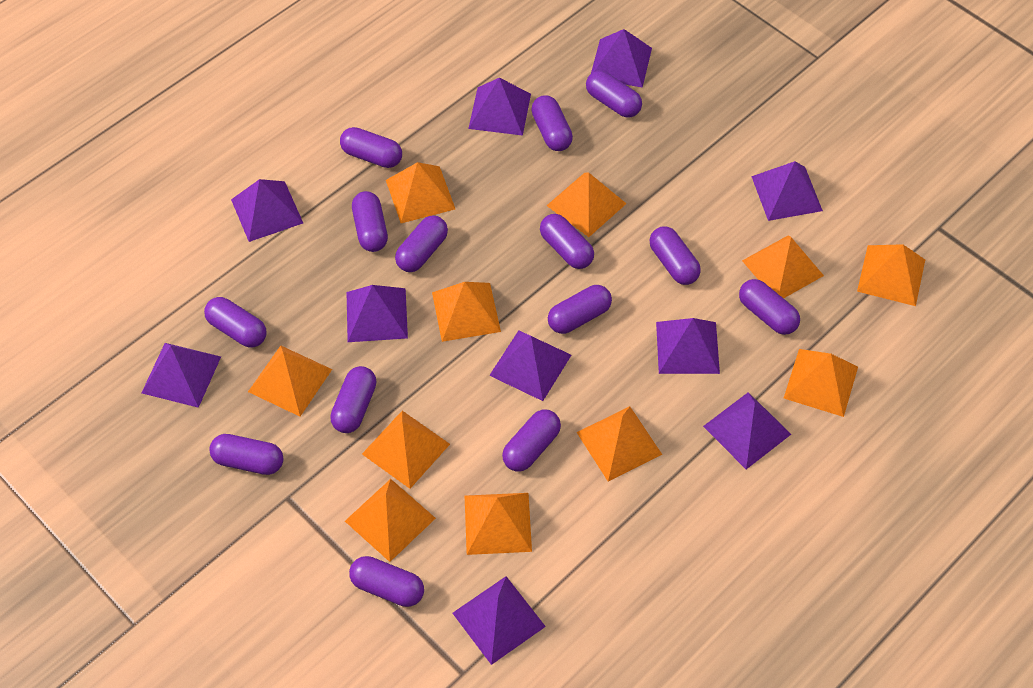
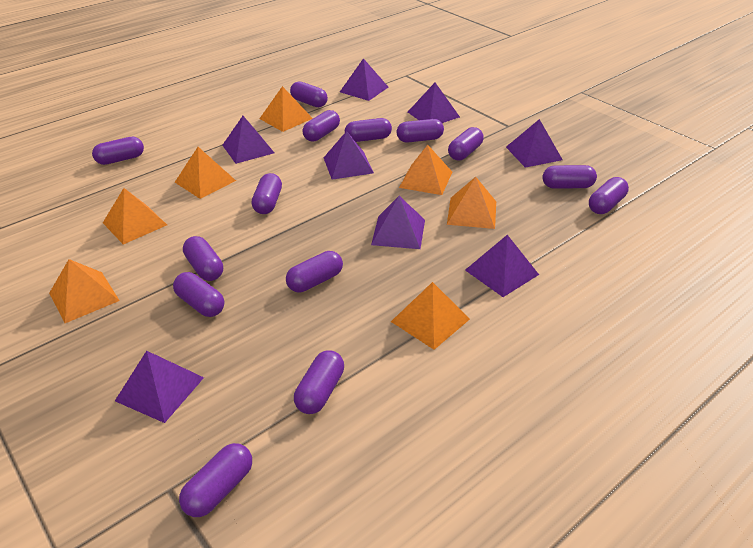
orange pyramid: [248,345,332,416] [345,479,436,562] [362,411,450,489] [386,162,455,223] [432,282,501,342] [465,493,532,555] [546,172,627,237] [576,406,662,482] [742,236,824,298] [784,349,858,417] [857,244,925,306] = 11 -> [49,259,120,323] [103,188,167,244] [175,147,236,199] [259,86,313,132] [391,282,470,350] [399,145,452,195] [447,177,496,229] = 7
purple pyramid: [142,343,221,408] [231,179,303,242] [346,285,408,342] [453,576,546,665] [468,78,531,136] [489,330,571,401] [591,29,652,88] [656,318,720,374] [703,392,791,469] [751,161,823,221] = 10 -> [115,351,204,423] [222,116,274,164] [324,131,374,180] [340,58,388,101] [371,196,425,249] [408,83,460,123] [465,235,539,297] [506,119,563,168] = 8

